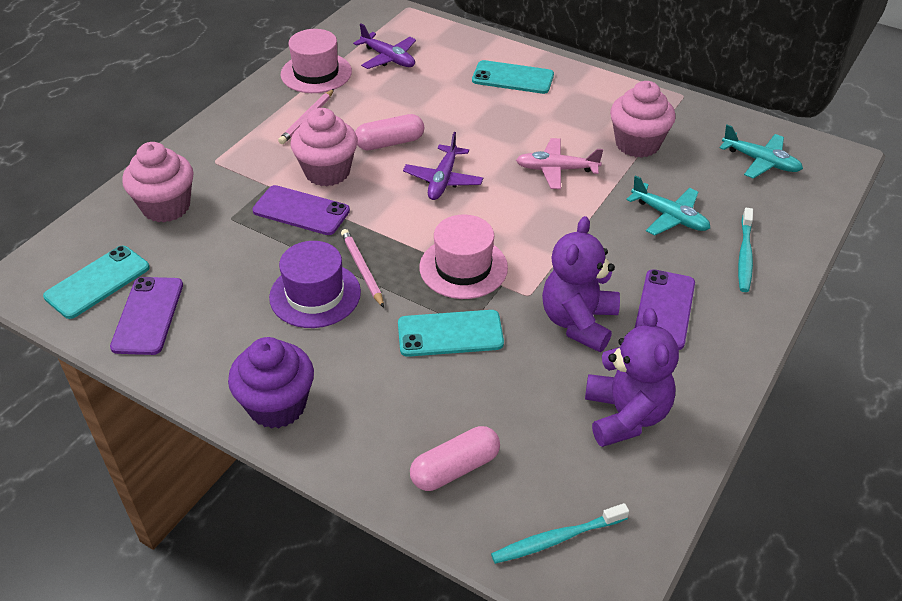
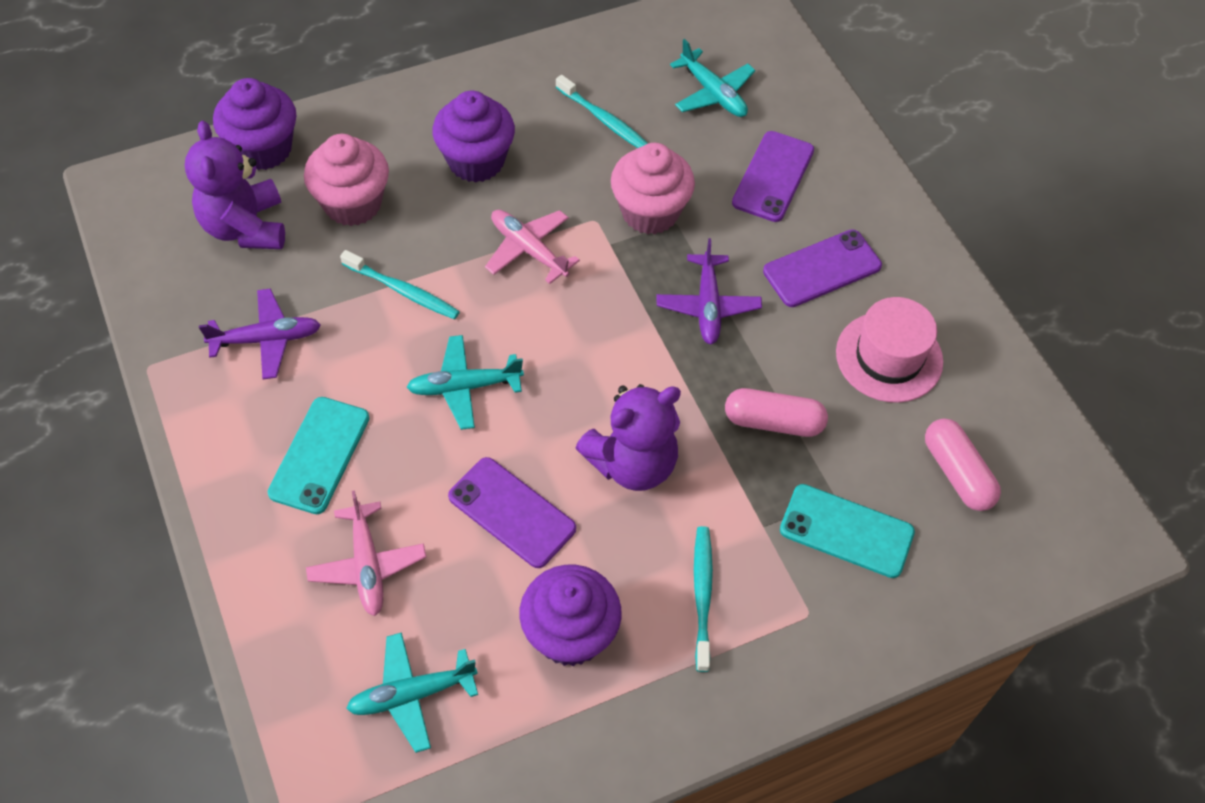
pink cupcake: [122,142,194,222] [290,108,358,186] [610,81,676,158] = 3 -> [304,134,389,226] [611,143,695,234] = 2
pink hat: [281,29,352,93] [419,215,508,299] = 2 -> [836,297,943,403] = 1
pink pencil: [278,89,334,144] [341,229,384,308] = 2 -> none = 0
pink plane: [516,138,603,189] = 1 -> [306,490,426,616] [485,210,580,284] = 2
purple cupcake: [228,337,314,429] = 1 -> [213,78,296,170] [432,91,515,182] [519,565,622,666] = 3
purple hat: [269,241,361,328] = 1 -> none = 0
turquoise phone: [43,246,150,319] [398,310,504,357] [472,60,554,94] = 3 -> [267,397,369,514] [780,484,915,578] = 2
turquoise plane: [626,175,710,235] [720,125,803,179] = 2 -> [346,632,478,753] [407,335,524,430] [670,39,755,117] = 3
turquoise toothbrush: [491,503,629,564] [738,208,753,292] = 2 -> [340,250,460,319] [556,75,648,148] [694,526,713,672] = 3

